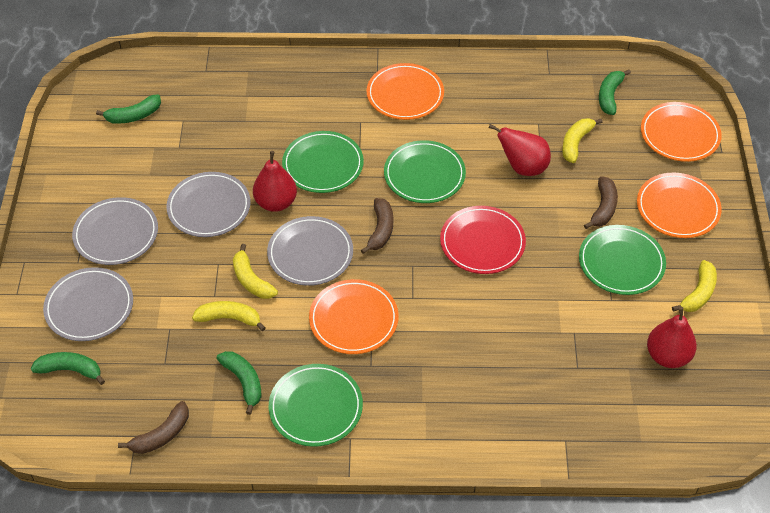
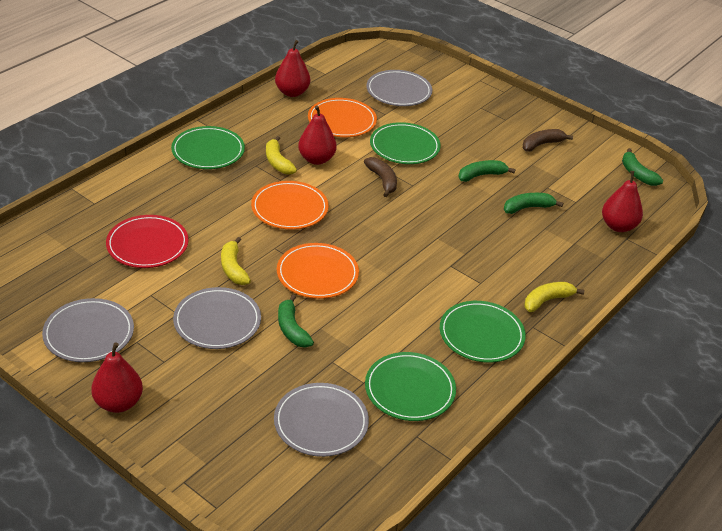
brown banana: [118,401,189,454] [361,198,393,254] [584,176,618,229] = 3 -> [364,157,397,197] [523,129,573,152] = 2
orange plate: [309,279,399,354] [367,63,444,120] [637,173,722,238] [641,102,722,162] = 4 -> [251,181,328,229] [277,243,359,299] [308,98,377,137] = 3
red pear: [253,151,297,212] [489,124,551,176] [647,307,697,368] = 3 -> [91,342,143,413] [275,40,310,97] [298,106,337,165] [602,171,643,232] = 4
yellow banana: [192,301,266,331] [233,244,278,299] [562,118,603,163] [672,260,717,312] = 4 -> [221,237,251,285] [266,136,297,175] [525,282,584,312] = 3

